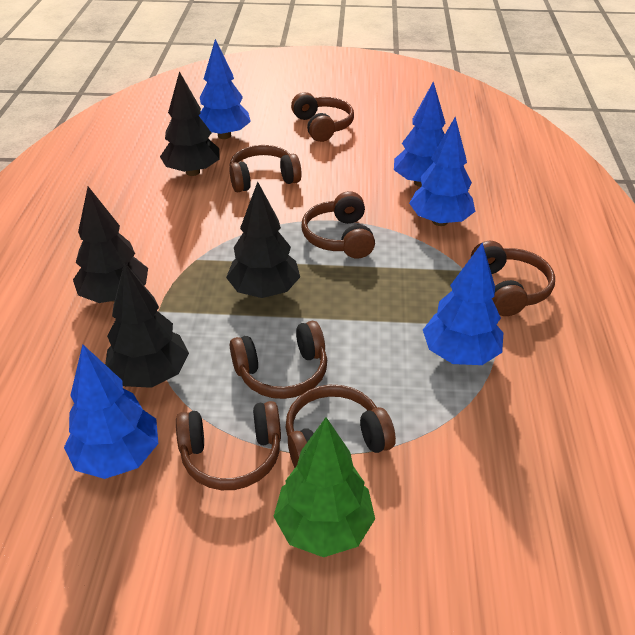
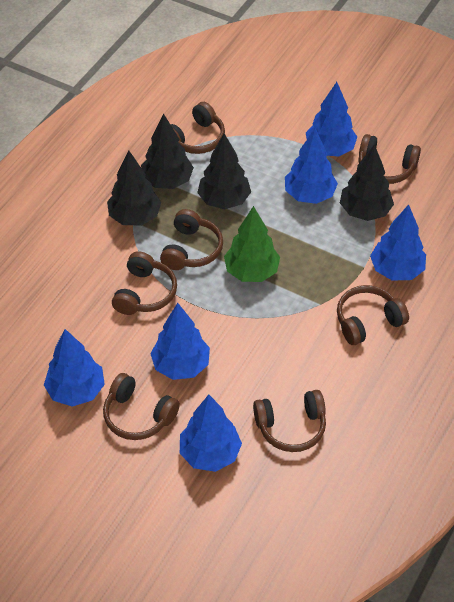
blue tree: [64,344,158,479] [198,39,251,139] [394,81,445,187] [409,117,475,226] [423,243,503,365] = 5 -> [44,329,105,407] [150,303,210,380] [180,394,242,472] [285,128,338,204] [306,82,357,157] [370,205,426,280] = 6

